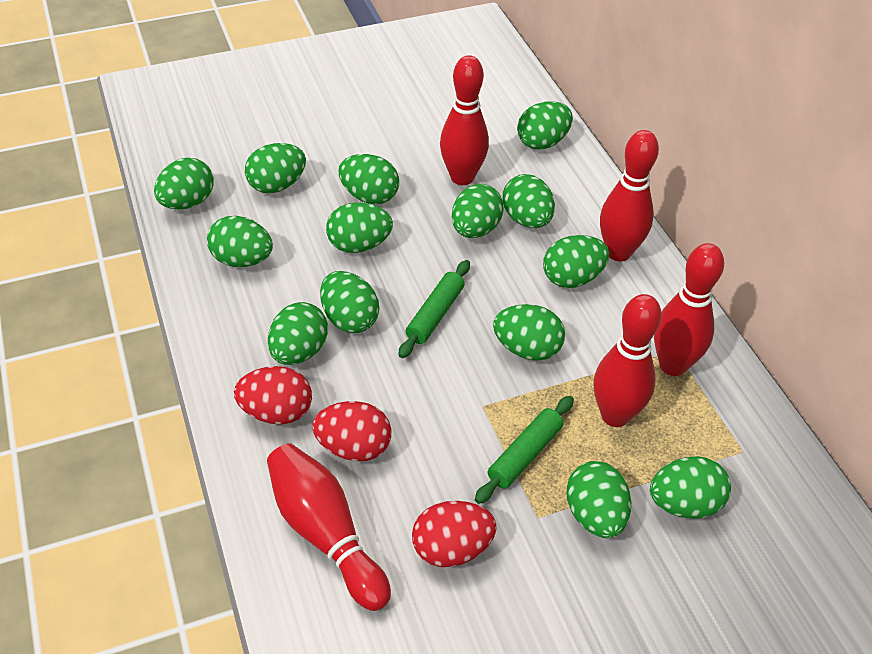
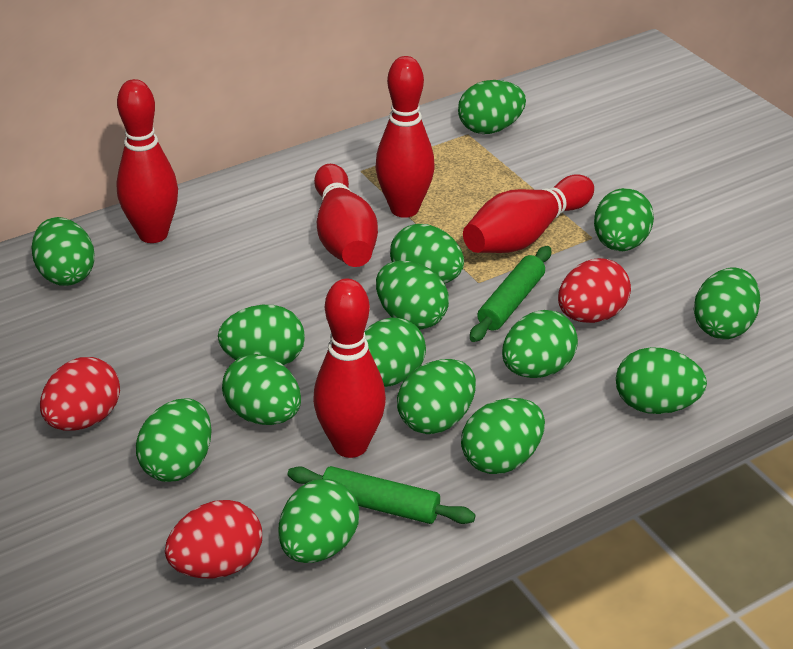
green egg: [154,158,214,210] [207,216,273,267] [245,143,306,193] [268,302,328,365] [320,271,379,333] [326,202,393,253] [338,154,399,204] [452,184,504,238] [493,304,565,361] [502,174,555,228] [517,101,573,150] [543,235,609,288] [566,461,631,538] [650,456,731,519] = 14 -> [31,217,95,286] [136,398,212,482] [218,305,305,366] [222,354,301,425] [279,479,359,563] [364,317,426,387] [376,261,449,329] [390,224,464,284] [397,359,476,434] [458,80,526,134] [461,398,545,474] [502,310,578,378] [594,188,654,251] [616,347,707,414] [694,267,760,339] = 15

